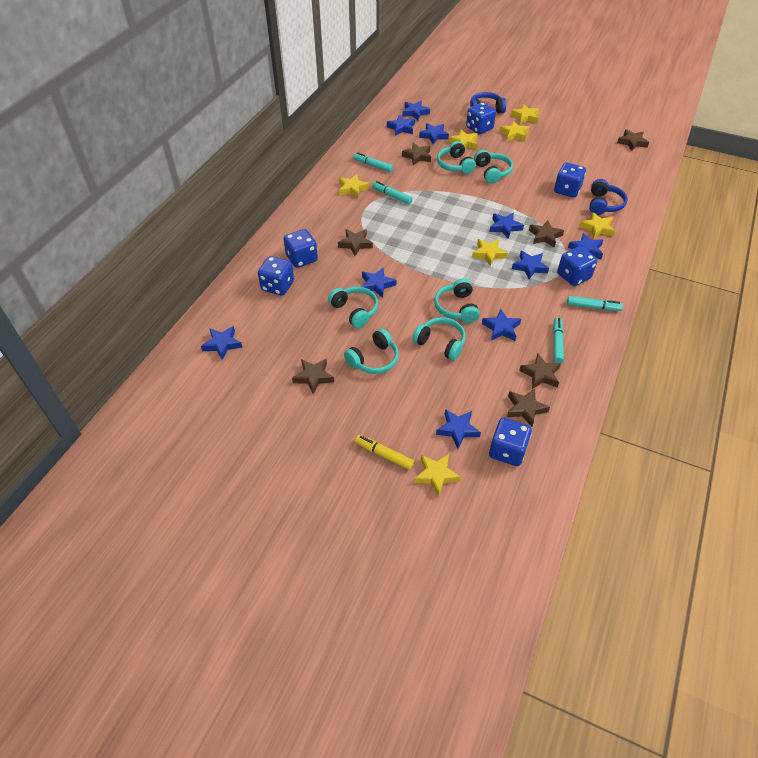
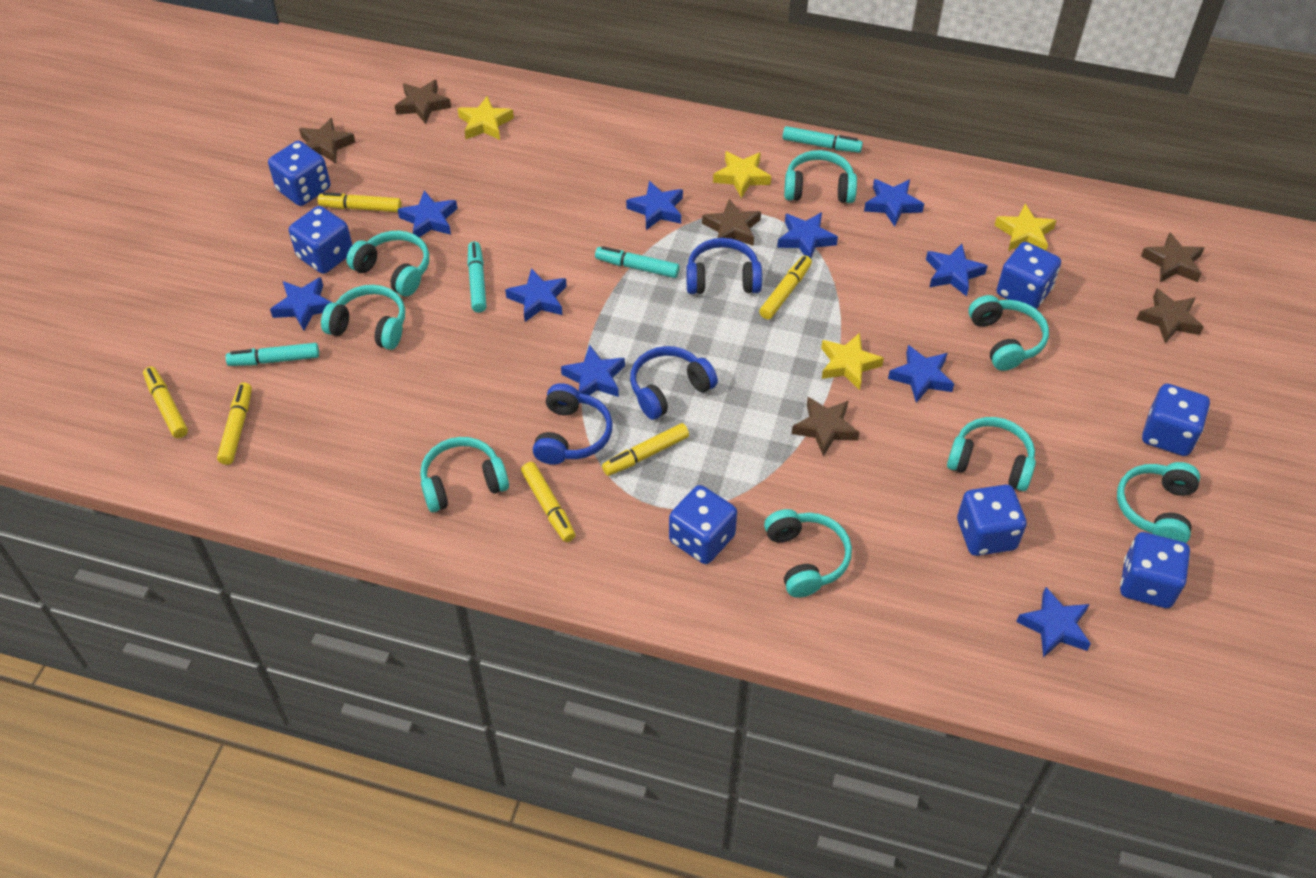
blue dice: [258,256,294,296] [283,229,318,268] [466,102,496,135] [489,418,532,466] [554,162,586,197] [557,246,597,286] = 6 -> [268,141,330,206] [289,206,352,274] [669,485,737,564] [957,485,1027,556] [997,242,1061,309] [1120,532,1190,608] [1142,384,1210,456] = 7
blue headphones: [470,92,506,113] [589,179,628,215] = 2 -> [533,383,613,465] [630,346,718,420] [686,238,762,294] = 3
brown star: [292,359,334,394] [338,229,373,256] [402,143,431,165] [507,388,550,427] [519,353,561,389] [529,221,564,248] [617,129,649,151] = 7 -> [299,118,356,164] [395,80,451,124] [702,199,761,246] [792,397,859,457] [1136,289,1204,343] [1141,232,1204,282] = 6
turquoise headphones: [328,286,378,328] [344,328,399,374] [412,317,466,361] [434,279,480,323] [437,141,476,174] [474,150,513,184] = 6 -> [321,285,405,350] [347,231,429,297] [420,437,509,512] [764,509,852,598] [784,150,857,203] [947,417,1036,491] [968,295,1049,371] [1117,462,1200,543] = 8
yellow marker: [355,435,414,470] = 1 -> [143,367,188,438] [217,383,252,465] [318,192,402,212] [521,462,576,542] [602,423,689,476] [759,256,812,319] = 6
yellow star: [339,174,369,198] [414,454,461,497] [449,130,478,149] [472,239,508,267] [499,121,529,141] [511,104,539,124] [580,212,615,239] = 7 -> [457,96,514,140] [713,151,771,198] [821,333,884,390] [994,204,1057,251] = 4

